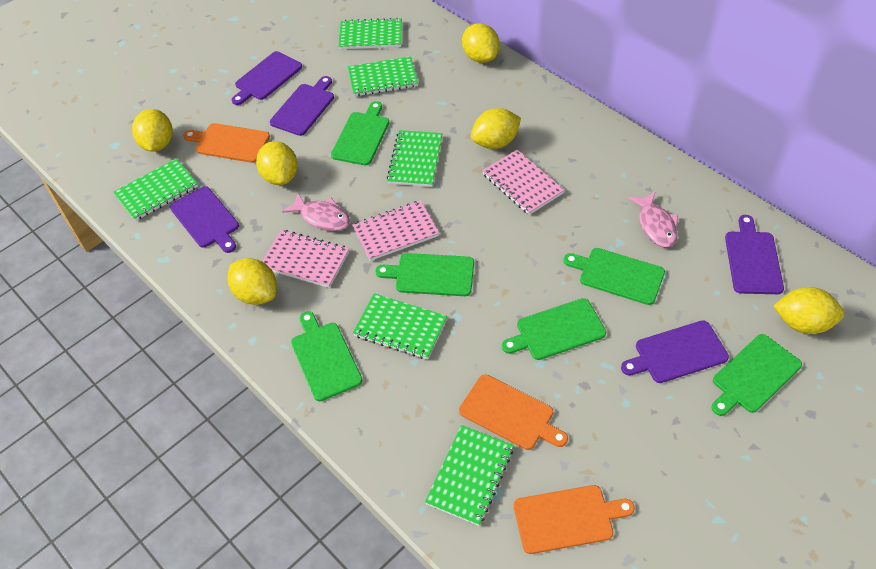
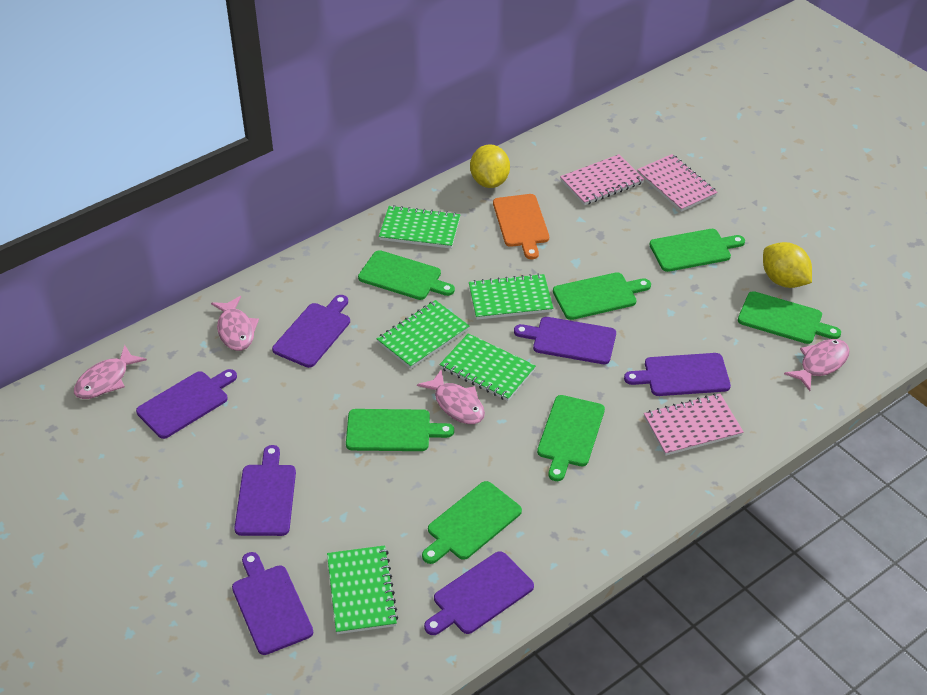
green cutting board: [291,311,362,401] [331,101,389,165] [375,253,474,296] [502,298,606,360] [563,248,665,305] [712,334,802,416] = 6 -> [346,409,454,451] [358,250,455,300] [422,481,522,564] [537,395,605,481] [553,272,651,320] [649,229,745,272] [738,291,841,344] = 7
green notebook: [114,159,198,221] [339,18,402,49] [348,56,418,96] [353,293,447,359] [387,130,442,187] [425,425,514,526] = 6 -> [327,545,398,634] [377,300,469,369] [379,205,460,249] [440,333,536,401] [469,273,554,320] = 5
orange cutting board: [183,123,270,163] [459,374,568,450] [514,485,635,554] = 3 -> [493,194,549,259] = 1
pink fish: [282,193,350,231] [628,191,678,247] = 2 -> [74,345,147,399] [211,296,259,351] [417,369,485,424] [784,339,850,391] = 4
purple cutting board: [170,186,239,253] [232,51,302,105] [270,76,334,136] [621,320,729,383] [725,215,784,294] = 5 -> [136,369,237,439] [232,552,313,655] [234,445,296,536] [272,295,350,368] [424,551,534,635] [514,317,616,364] [624,353,731,396] = 7
yellow lemon: [132,109,173,152] [228,258,277,305] [256,141,297,185] [462,23,500,63] [471,108,521,149] [773,287,844,334] = 6 -> [470,144,510,188] [763,242,812,288] = 2

